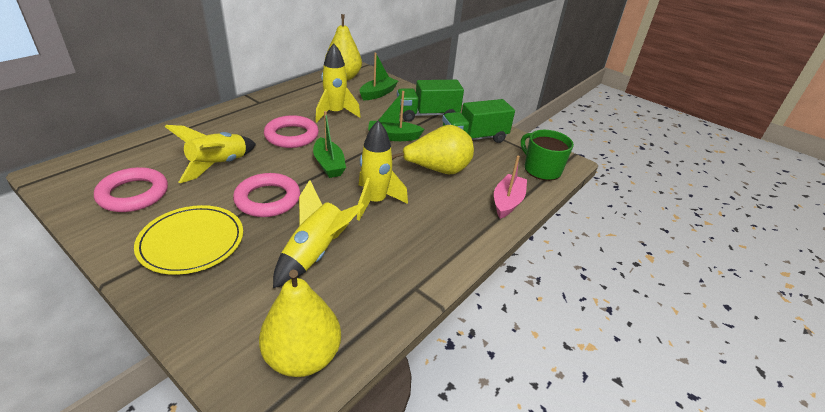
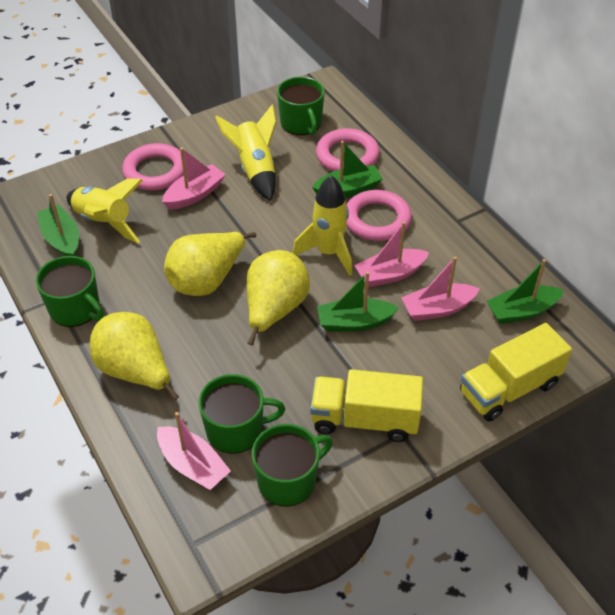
green boat: [313,111,346,178] [360,53,398,100] [368,91,424,141] = 3 -> [37,194,79,256] [312,141,383,198] [317,271,399,332] [487,259,564,324] = 4
green mug: [521,130,574,181] = 1 -> [36,256,104,327] [198,374,285,454] [252,424,333,507] [277,77,325,135] = 4
green truck: [397,80,464,122] [442,99,515,143] = 2 -> none = 0
pink boat: [494,156,527,219] = 1 -> [157,412,231,490] [162,148,226,210] [354,221,429,287] [401,257,480,321] = 4
yellow plate: [134,205,243,275] = 1 -> none = 0
yellow rocket: [165,125,256,183] [273,180,364,288] [315,43,361,122] [357,120,408,220] = 4 -> [66,178,143,243] [215,104,277,201] [293,175,352,276] = 3
yellow truck: none = 0 -> [310,369,423,442] [460,323,572,421] = 2

